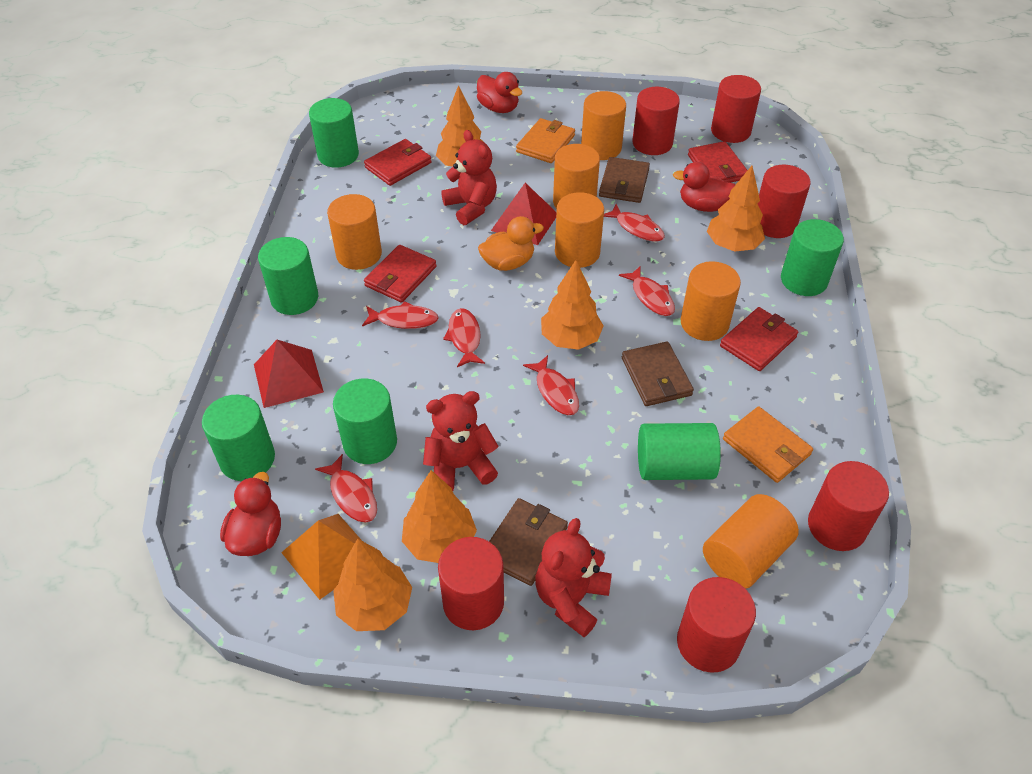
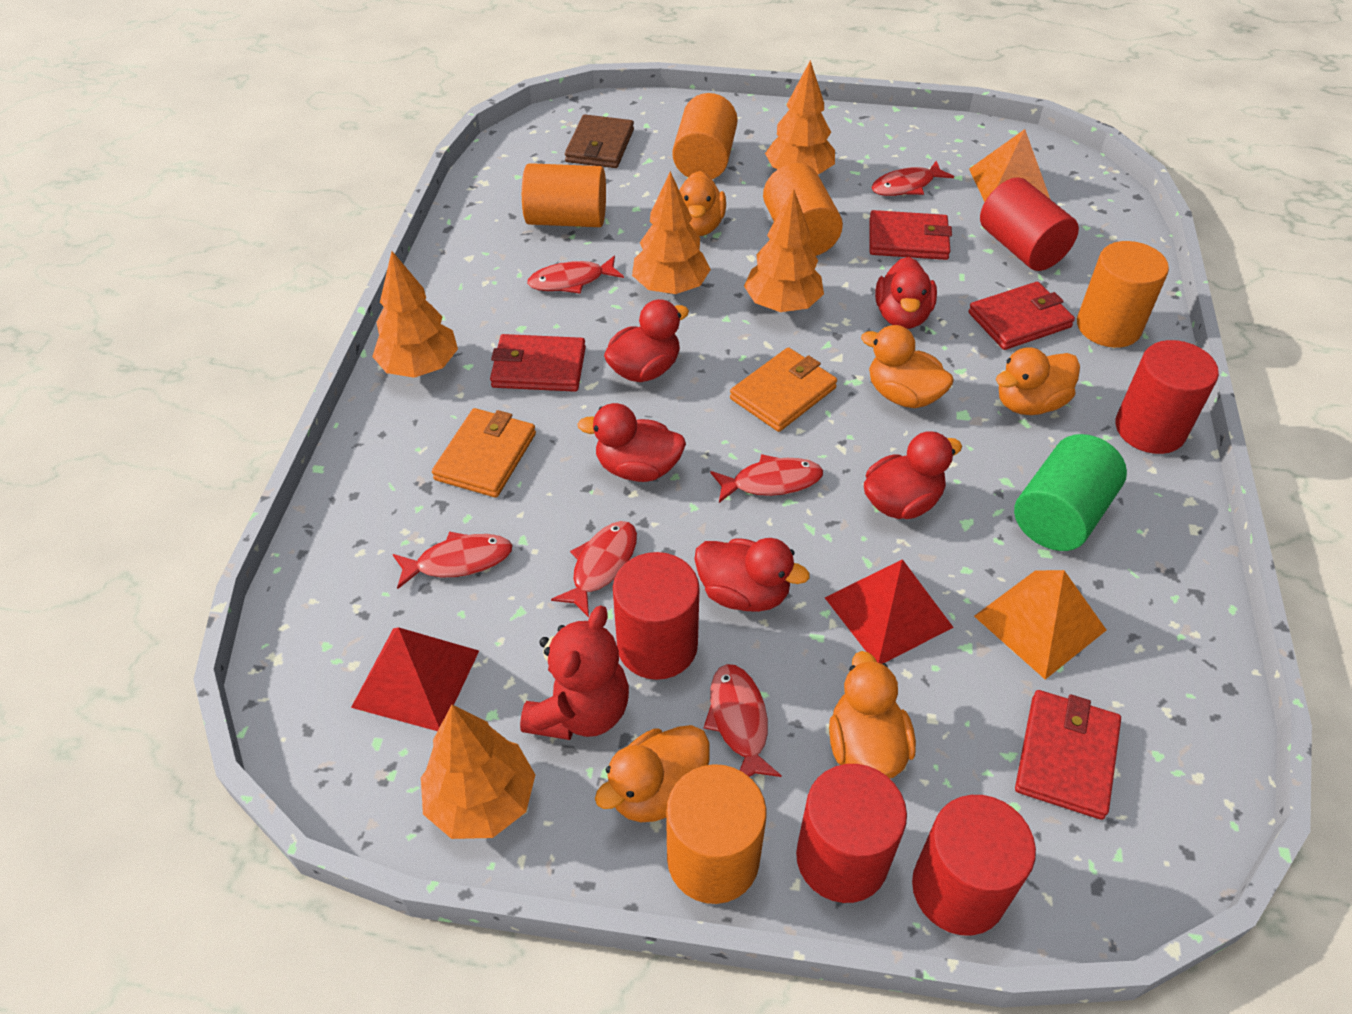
brown wallet: [489,498,568,586] [599,157,650,203] [622,342,694,406] = 3 -> [565,114,634,168] = 1
green cylinder: [202,395,275,481] [258,237,318,315] [309,98,359,168] [333,378,397,464] [638,423,721,480] [781,219,844,296] = 6 -> [1014,434,1127,551] = 1
orange cylinder: [327,194,382,270] [553,144,600,209] [555,192,604,268] [581,91,626,160] [681,261,741,341] [703,494,799,589] = 6 -> [522,163,606,227] [666,764,766,904] [672,93,738,179] [763,163,843,256] [1077,241,1169,348] = 5
orange duck: [478,216,544,271] = 1 -> [595,725,710,822] [679,171,726,236] [829,651,916,779] [861,325,954,408] [996,347,1080,415] = 5
orange pyramid: [281,514,362,600] = 1 -> [969,129,1051,202] [974,570,1106,680] = 2
red cylinder: [438,537,504,630] [632,87,680,155] [677,577,756,673] [711,75,761,143] [757,165,811,238] [808,461,889,551] = 6 -> [613,552,700,680] [796,764,907,903] [912,795,1036,935] [980,177,1079,271] [1116,340,1219,454] = 5
red duck: [220,472,281,556] [477,72,522,113] [673,162,736,212] = 3 -> [577,403,686,482] [604,299,689,382] [694,538,810,612] [864,431,962,519] [875,257,937,329] = 5
red teddy bear: [423,391,499,491] [441,130,497,225] [535,518,612,637] = 3 -> [520,606,629,740] = 1

